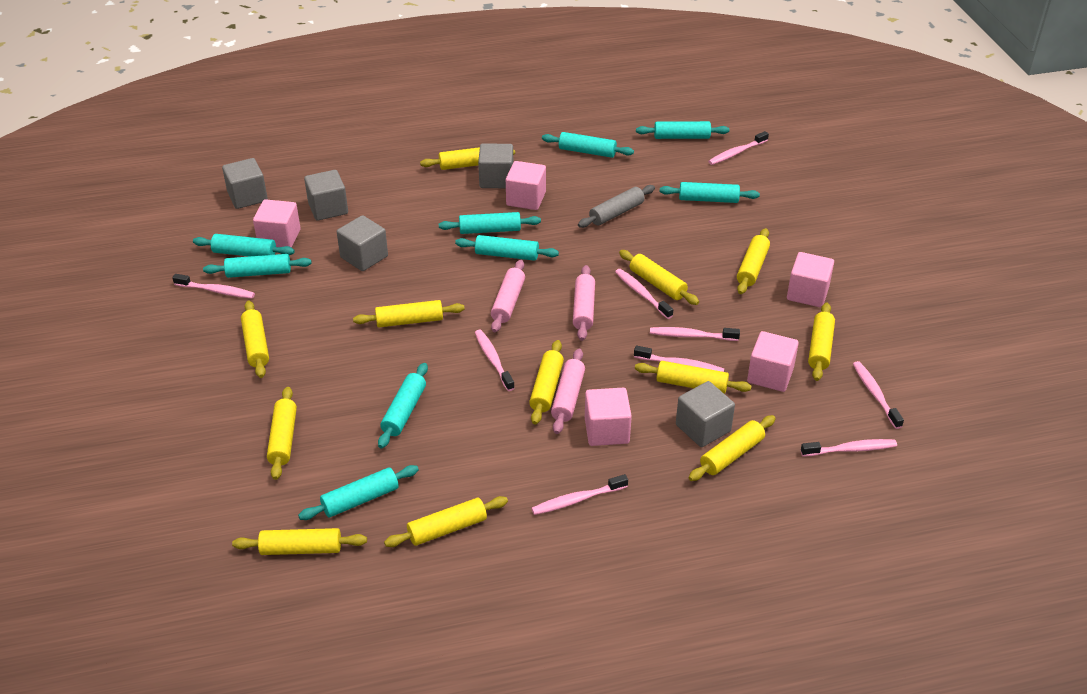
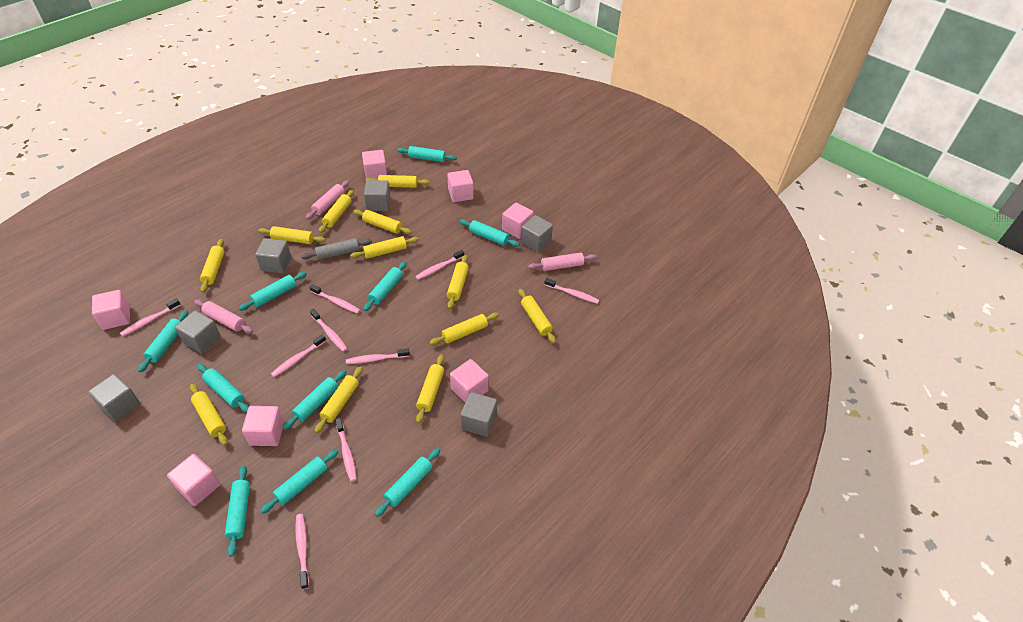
grey cube: [222,158,268,209] [304,170,348,221] [337,215,388,271] [478,143,513,188] [676,381,735,447] = 5 -> [88,374,140,421] [175,310,221,353] [255,238,291,273] [364,180,391,211] [461,392,497,437] [521,215,553,252] = 6
pink cube: [253,199,301,248] [506,161,546,210] [585,388,632,446] [747,331,799,392] [787,252,834,307] = 5 -> [92,290,130,330] [167,454,220,506] [242,406,284,446] [362,150,387,179] [447,170,474,202] [450,359,489,402] [502,203,534,239] = 7
turquoise rolling pin: [193,234,294,256] [203,254,312,278] [298,465,419,520] [378,363,428,448] [439,212,541,234] [455,235,559,261] [542,132,634,158] [636,121,729,139] [660,182,760,203] = 9 -> [138,310,188,372] [197,364,249,413] [225,465,250,557] [239,272,307,311] [260,449,338,514] [283,370,346,430] [363,261,407,311] [374,448,440,517] [397,146,457,162] [459,219,520,247] = 10

